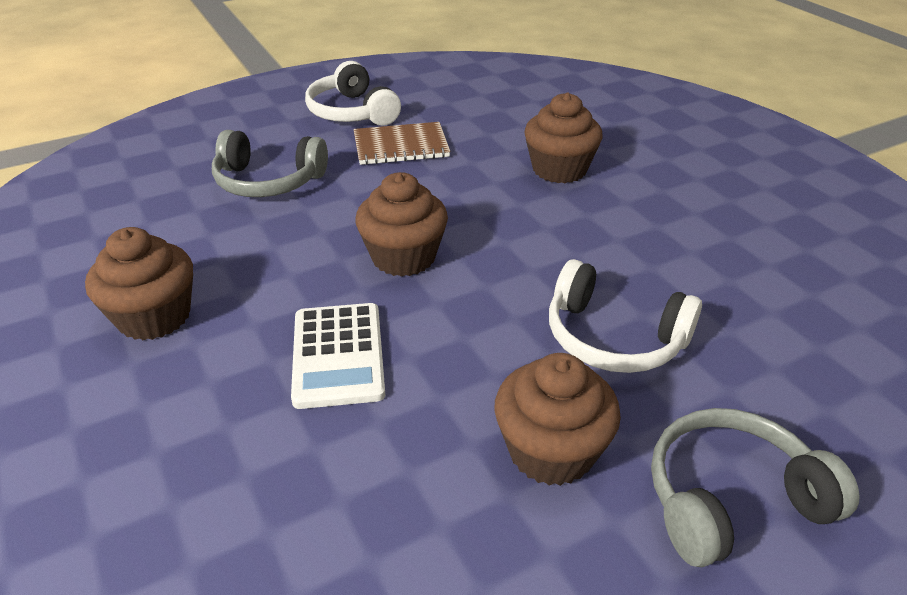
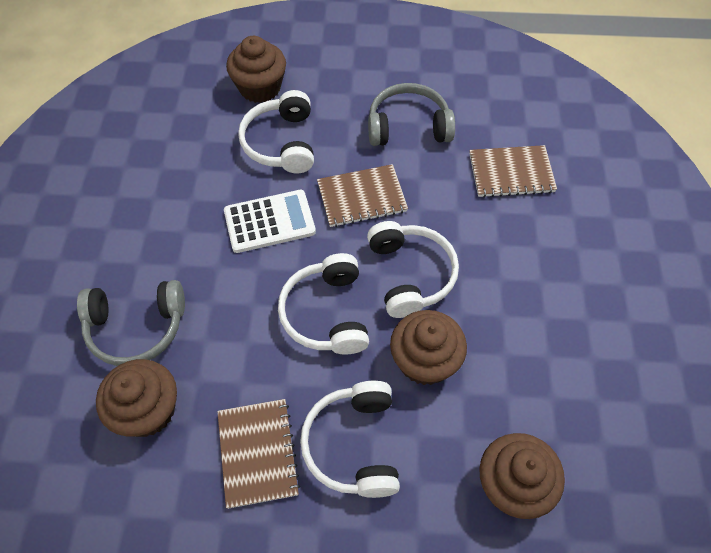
brown notebook: [354,122,450,165] = 1 -> [217,399,300,509] [317,164,408,227] [469,145,557,198] = 3
white headphones: [305,61,401,126] [549,259,702,373] = 2 -> [238,90,314,173] [278,253,369,355] [300,381,400,498] [367,221,459,318] = 4

